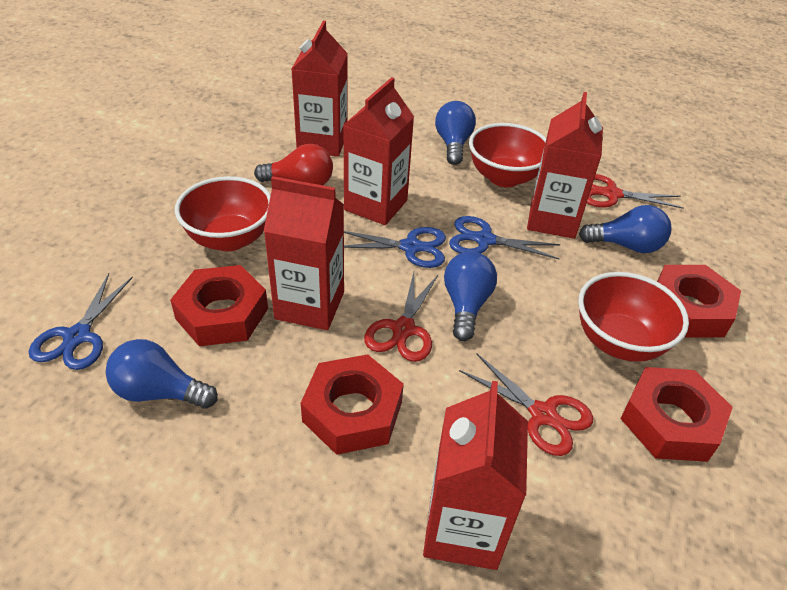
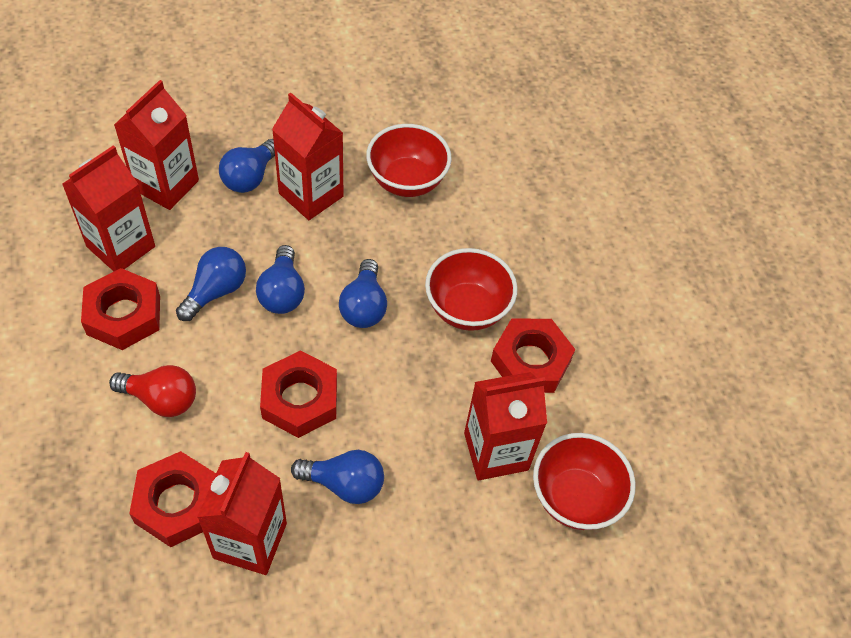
blue light bulb: [106,339,218,409] [435,101,476,165] [444,251,497,341] [579,205,671,253] = 4 -> [176,247,246,321] [219,139,275,193] [256,245,305,314] [291,450,384,504] [339,259,387,328] = 5
blue scissors: [29,273,133,370] [344,227,446,268] [449,216,561,259] = 3 -> none = 0
red scissors: [364,272,438,362] [459,353,593,456] [587,174,684,209] = 3 -> none = 0

